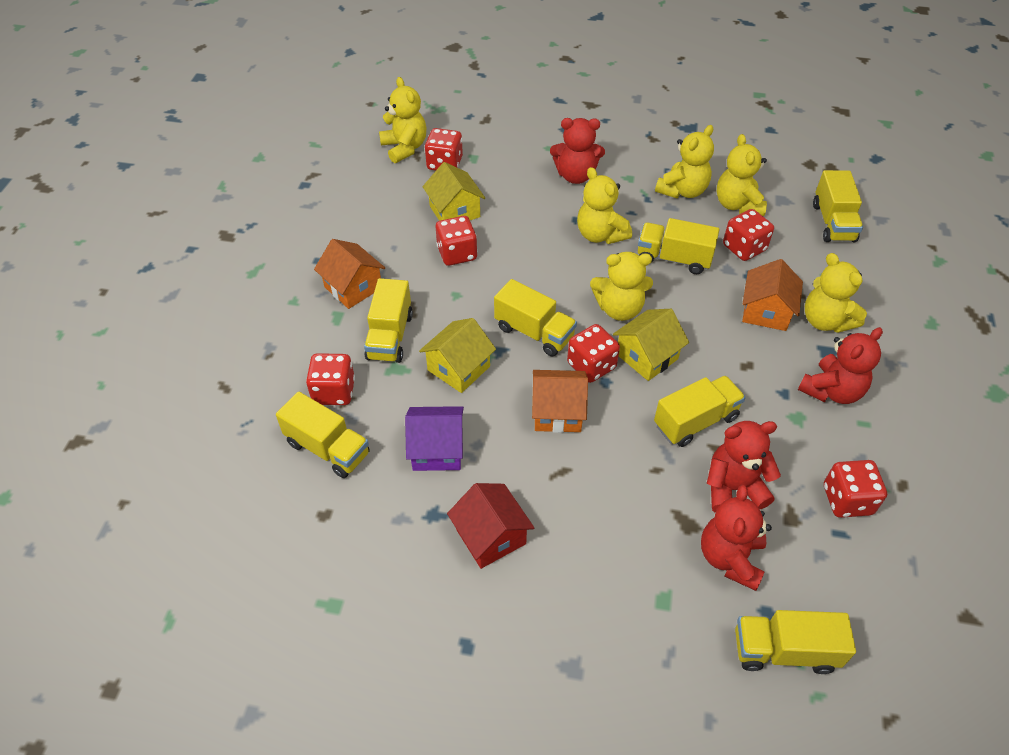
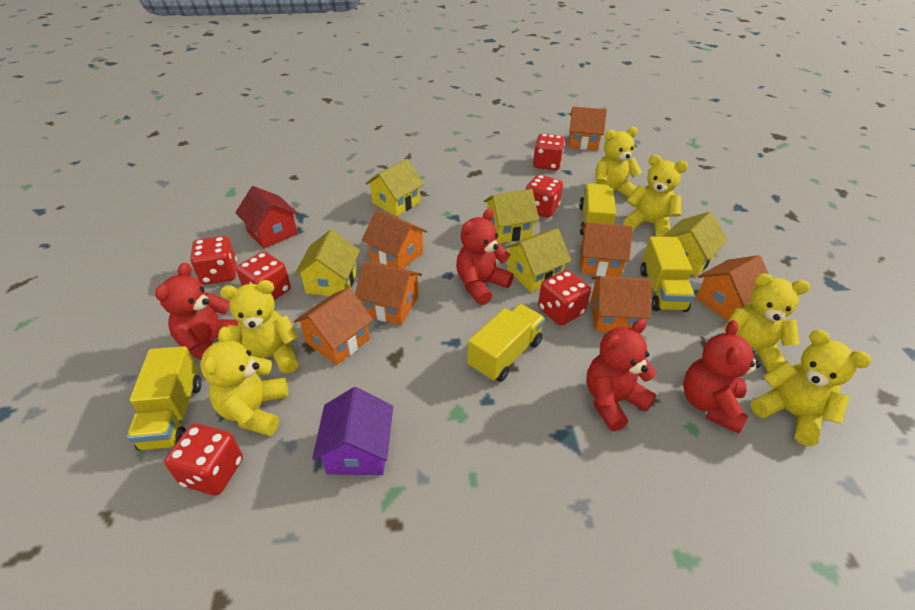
orange house: [314,239,385,309] [532,370,588,433] [742,259,803,331] = 3 -> [294,288,373,365] [355,261,422,325] [362,210,427,269] [569,107,607,150] [580,222,633,277] [590,276,652,333] [696,255,768,321] = 7
yellow house: [419,318,496,393] [422,162,485,221] [613,309,689,381] = 3 -> [294,229,360,296] [365,159,424,217] [484,189,539,243] [504,228,571,292] [663,211,728,276] = 5
yellow truck: [276,392,370,478] [364,278,413,363] [494,279,577,357] [638,218,720,274] [654,375,746,447] [735,610,856,674] [813,170,863,242] = 7 -> [127,346,201,451] [467,304,545,382] [579,183,616,235] [640,236,695,312] = 4

